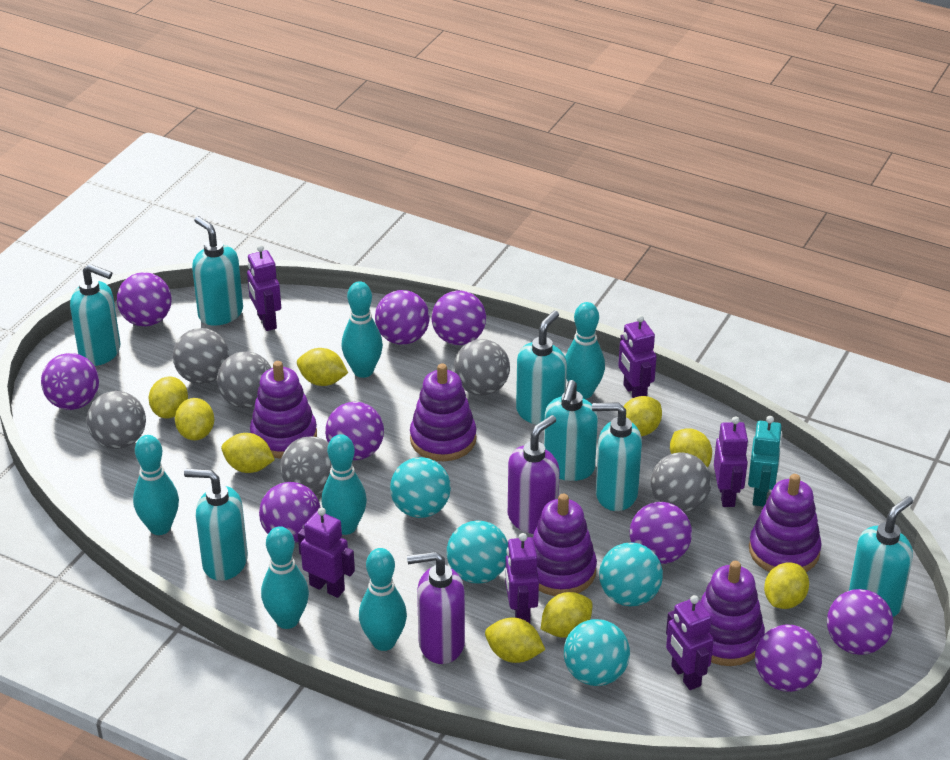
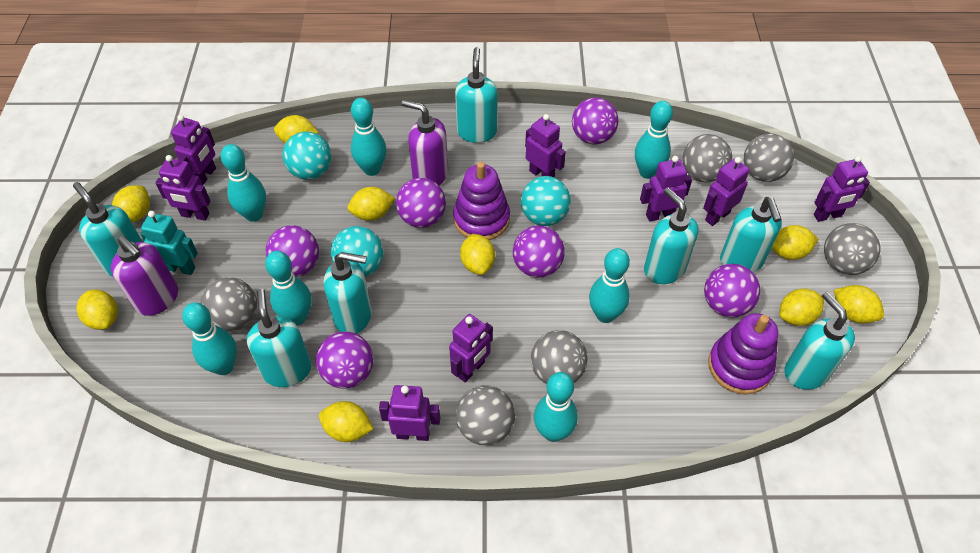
purple ball: [41,353,99,410] [117,272,172,326] [259,482,320,543] [325,402,384,460] [375,290,430,345] [432,290,486,345] [630,502,692,564] [755,624,822,692] [827,589,893,655] = 9 -> [266,225,319,277] [316,331,373,389] [396,178,446,228] [513,226,565,278] [572,97,618,145] [704,264,760,317] = 6
purple robot: [247,245,281,331] [298,508,355,598] [505,533,539,623] [618,315,657,398] [666,595,714,690] [714,416,749,507] = 6 -> [155,155,211,221] [171,115,216,185] [379,385,440,441] [449,314,493,383] [525,114,566,178] [640,156,692,222] [703,157,750,226] [814,156,870,222] = 8
purple stacking toy: [250,361,317,458] [410,363,477,461] [533,494,597,596] [700,561,765,666] [749,474,822,572] = 5 -> [453,161,510,240] [708,313,778,395] = 2
turquoise ball: [390,457,451,518] [447,521,508,584] [564,619,630,686] [599,542,663,606] = 4 -> [283,132,332,180] [331,226,383,277] [521,176,571,226] = 3
turquoise bowling pin: [133,435,179,535] [261,526,309,629] [322,434,367,535] [342,281,383,378] [359,548,407,651] [565,302,605,399] = 6 -> [182,302,237,375] [221,144,266,222] [265,251,312,325] [351,98,387,176] [534,372,578,442] [589,248,630,323] [635,101,673,179] = 7

